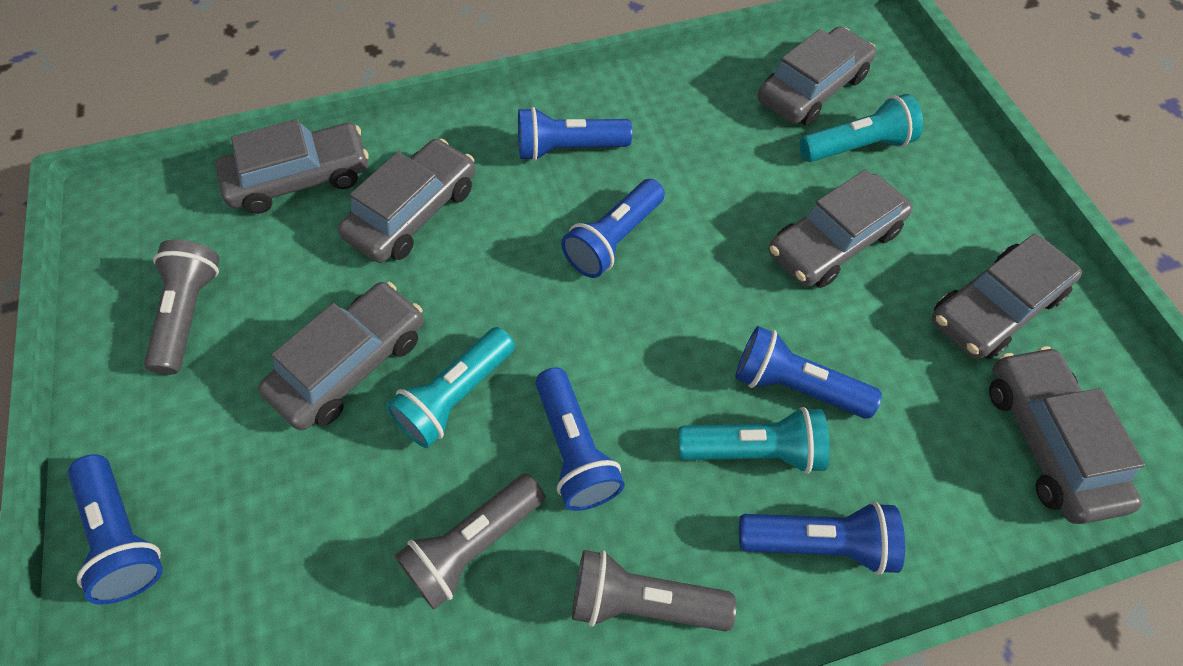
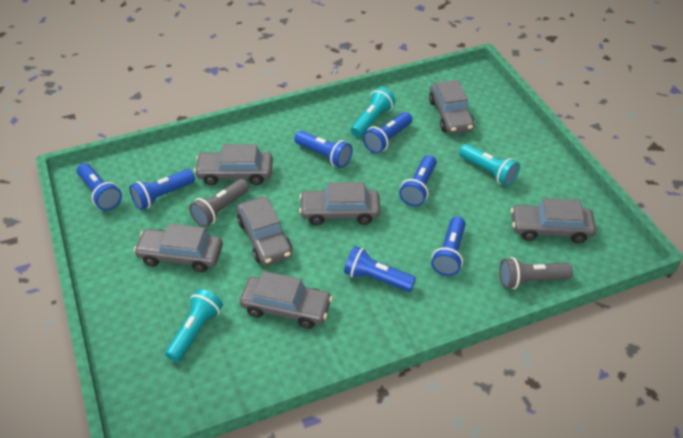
blue flashlight: [68,454,163,604] [518,107,632,161] [536,367,625,511] [561,179,665,278] [735,326,882,419] [739,501,905,575] = 6 -> [77,163,122,210] [129,169,195,210] [294,131,353,168] [344,246,416,292] [363,112,412,154] [399,155,437,206] [431,216,466,276] = 7
grey flashlight: [144,239,219,375] [394,473,545,610] [572,550,736,631] = 3 -> [189,179,249,227] [499,257,573,289] = 2

